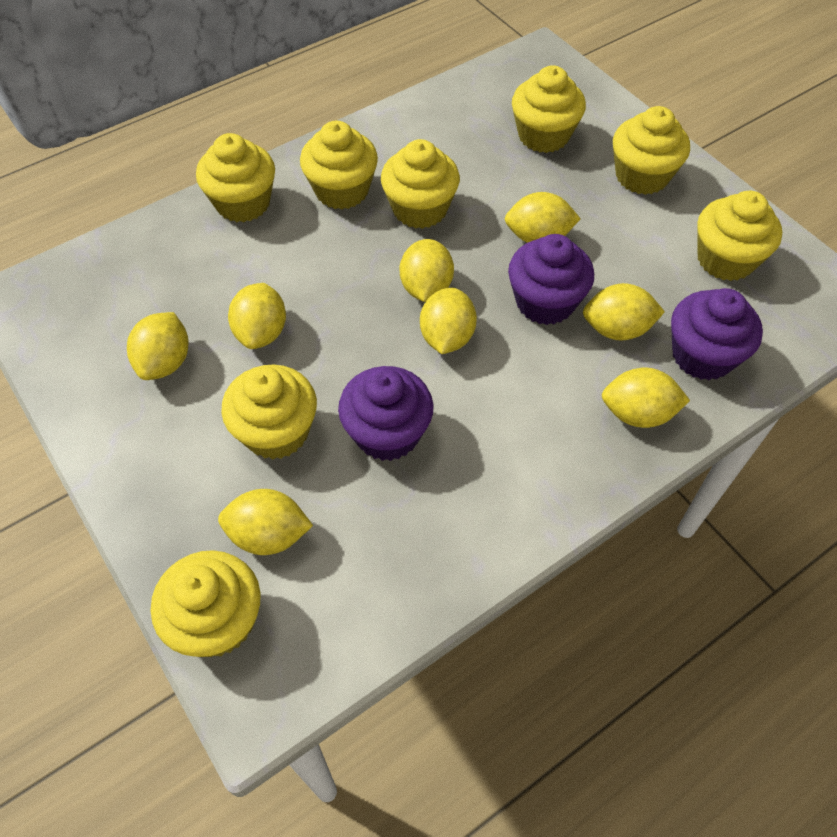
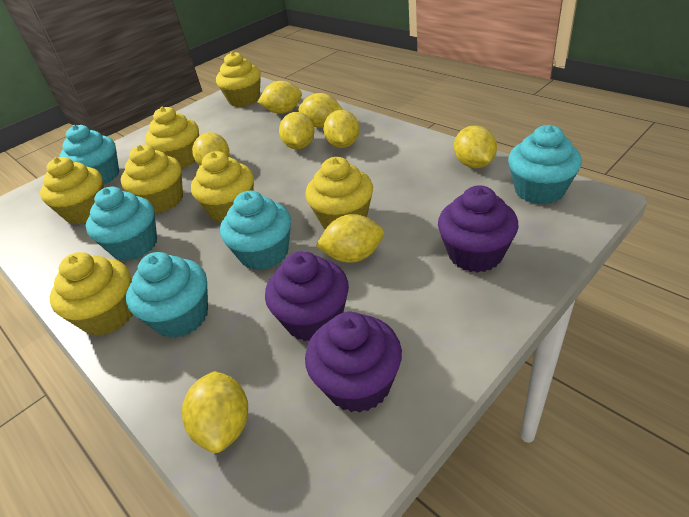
turquoise cupcake: none = 0 -> [59,125,119,185] [86,187,157,261] [126,252,208,338] [220,191,291,270] [508,125,582,204] = 5
yellow cupcake: [151,550,261,657] [196,133,275,222] [221,365,317,460] [300,121,378,210] [381,139,460,229] [512,65,586,153] [613,106,690,195] [697,191,782,281] = 8 -> [40,157,104,224] [50,252,133,336] [121,145,183,213] [145,107,199,168] [191,151,254,223] [216,52,261,107] [305,157,373,229] = 7

